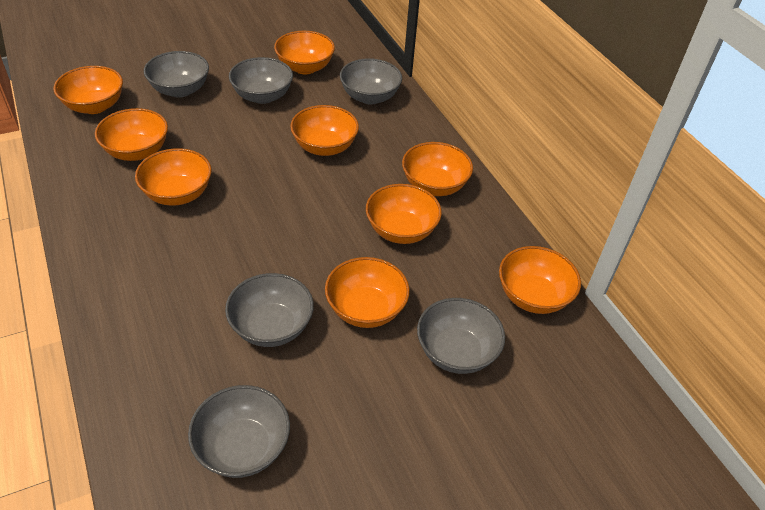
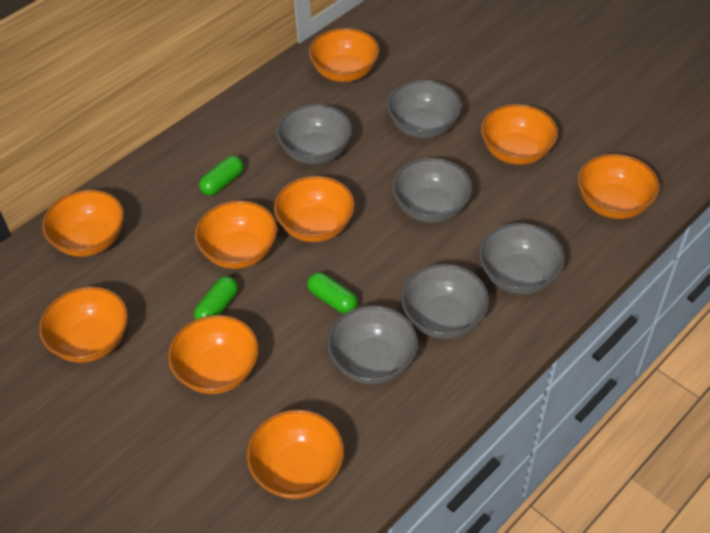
green capsule: none = 0 -> [194,276,238,320] [199,156,244,196] [307,272,358,314] = 3

